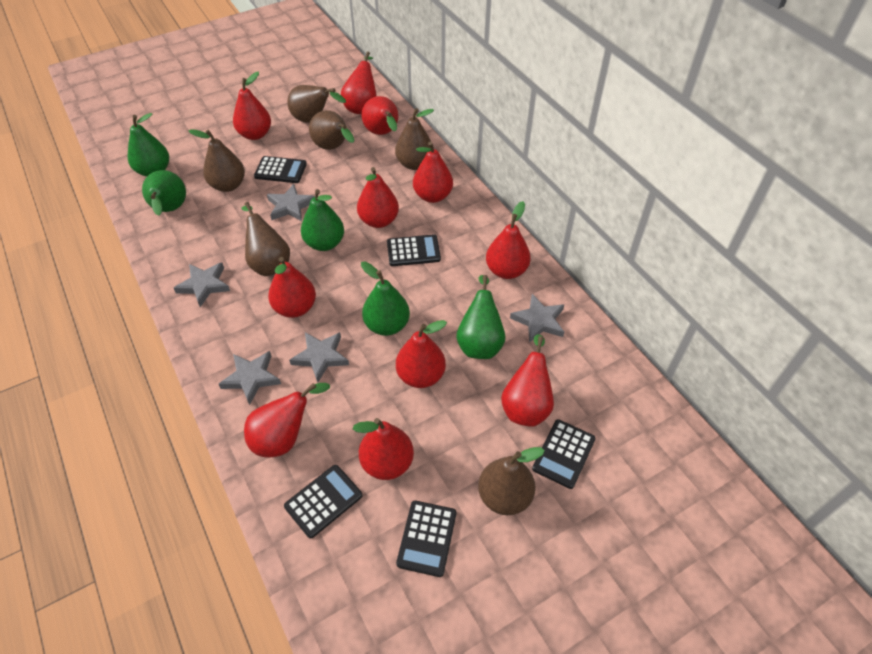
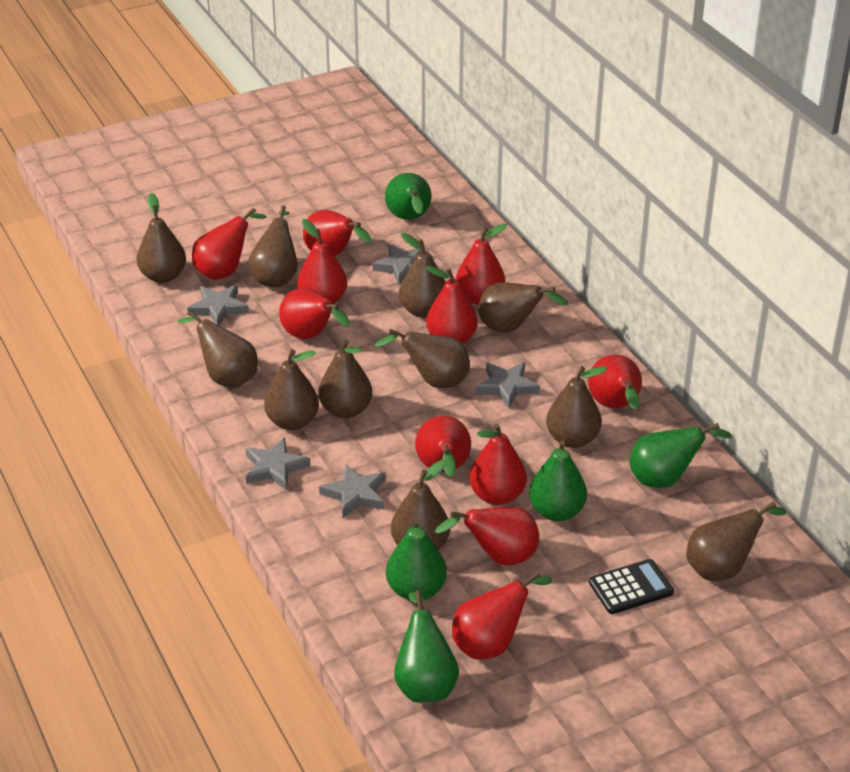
black calculator: [254,156,307,183] [284,465,362,538] [387,234,441,266] [396,501,456,577] [532,419,596,489] = 5 -> [589,559,674,614] = 1
brown pear: [189,129,245,192] [241,202,290,276] [287,85,346,122] [309,110,354,150] [395,108,434,170] [478,447,545,515] = 6 -> [137,193,186,283] [177,310,258,388] [248,205,298,287] [264,349,319,430] [318,339,372,418] [374,329,470,388] [391,460,450,550] [399,233,446,318] [478,282,568,332] [546,366,607,448] [687,501,786,581] = 11

